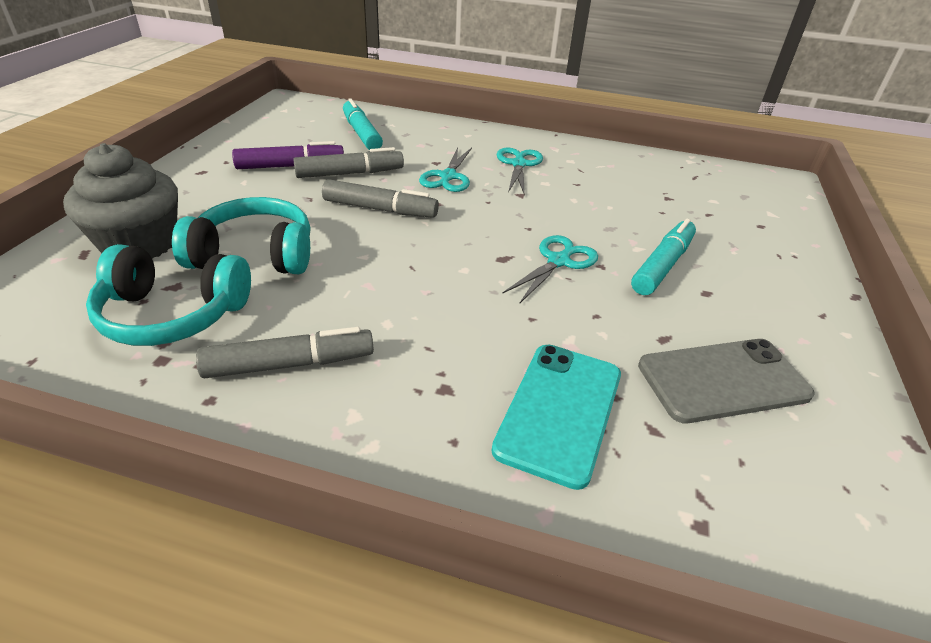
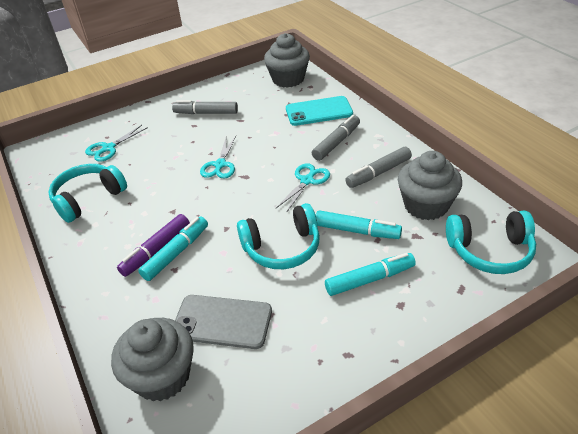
grey cupcake: [63,143,178,258] = 1 -> [111,318,194,402] [264,33,310,88] [398,151,462,220] = 3
turquoise headphones: [86,244,251,346] [172,197,310,274] = 2 -> [48,164,127,223] [237,203,320,269] [446,211,536,274] = 3
turquoise marker: [343,98,383,150] [631,219,696,295] = 2 -> [138,216,208,281] [316,210,402,239] [325,253,416,296] = 3

